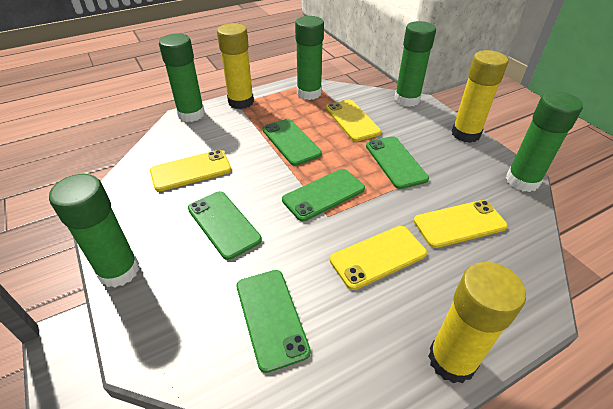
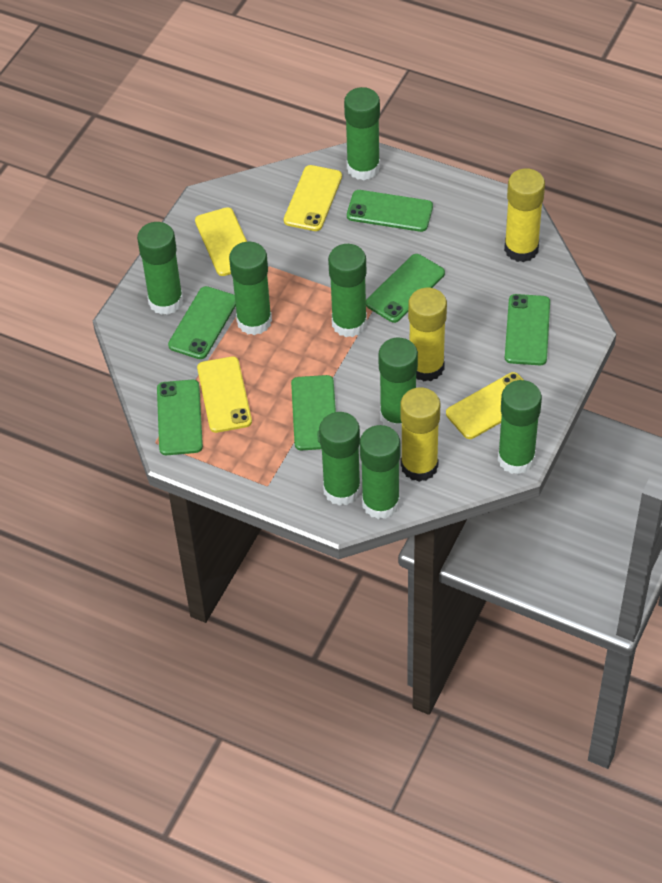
green glue stick: [49,174,139,287] [159,33,205,122] [295,16,324,100] [395,21,436,107] [506,91,583,192] = 5 -> [137,222,183,315] [229,242,272,335] [319,412,361,506] [328,244,367,337] [344,87,380,180] [360,425,400,519] [378,338,418,431] [498,380,542,475] = 8
green phone: [188,191,262,260] [237,270,311,373] [263,119,322,166] [282,169,365,222] [366,136,429,189] = 5 -> [157,380,203,455] [168,286,236,359] [291,375,336,450] [347,190,433,232] [366,254,445,323] [505,294,550,365] = 6

